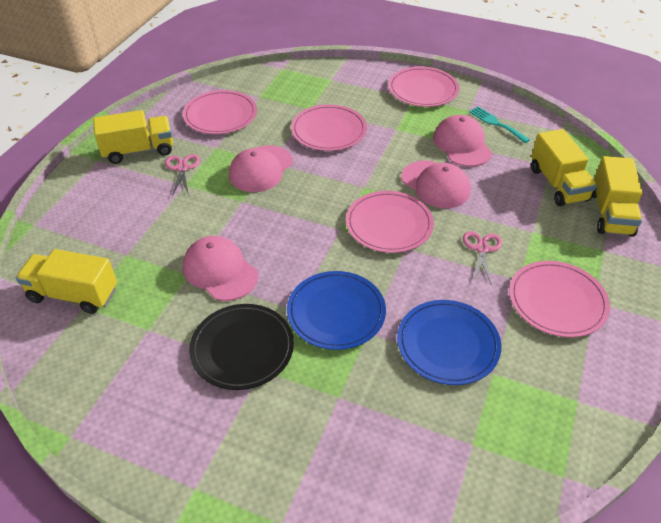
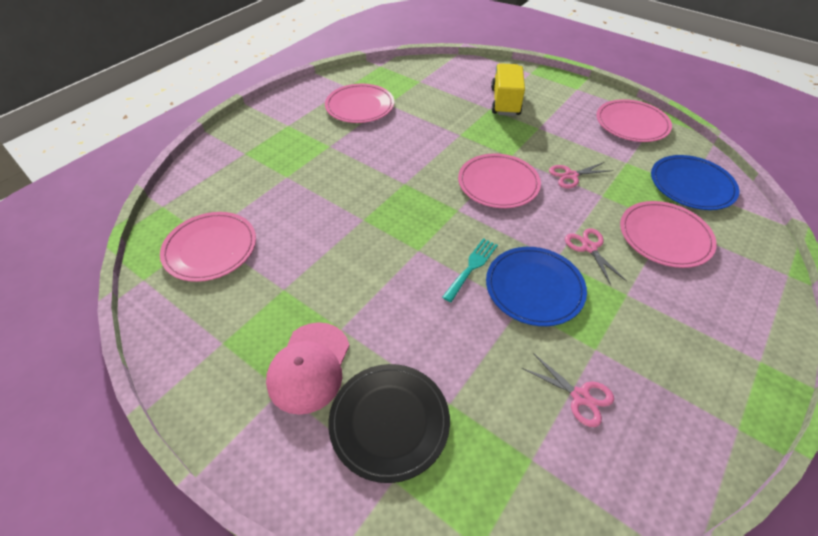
pink cap: [183,236,258,301] [229,145,293,192] [401,160,471,208] [433,115,492,167] = 4 -> [266,322,349,415] = 1
pink scissors: [165,154,200,196] [463,231,502,286] = 2 -> [522,353,614,427] [549,162,613,188] [565,228,626,285] = 3
yellow truck: [16,249,117,314] [93,110,173,164] [531,129,597,206] [592,156,643,237] = 4 -> [491,63,525,116] = 1

